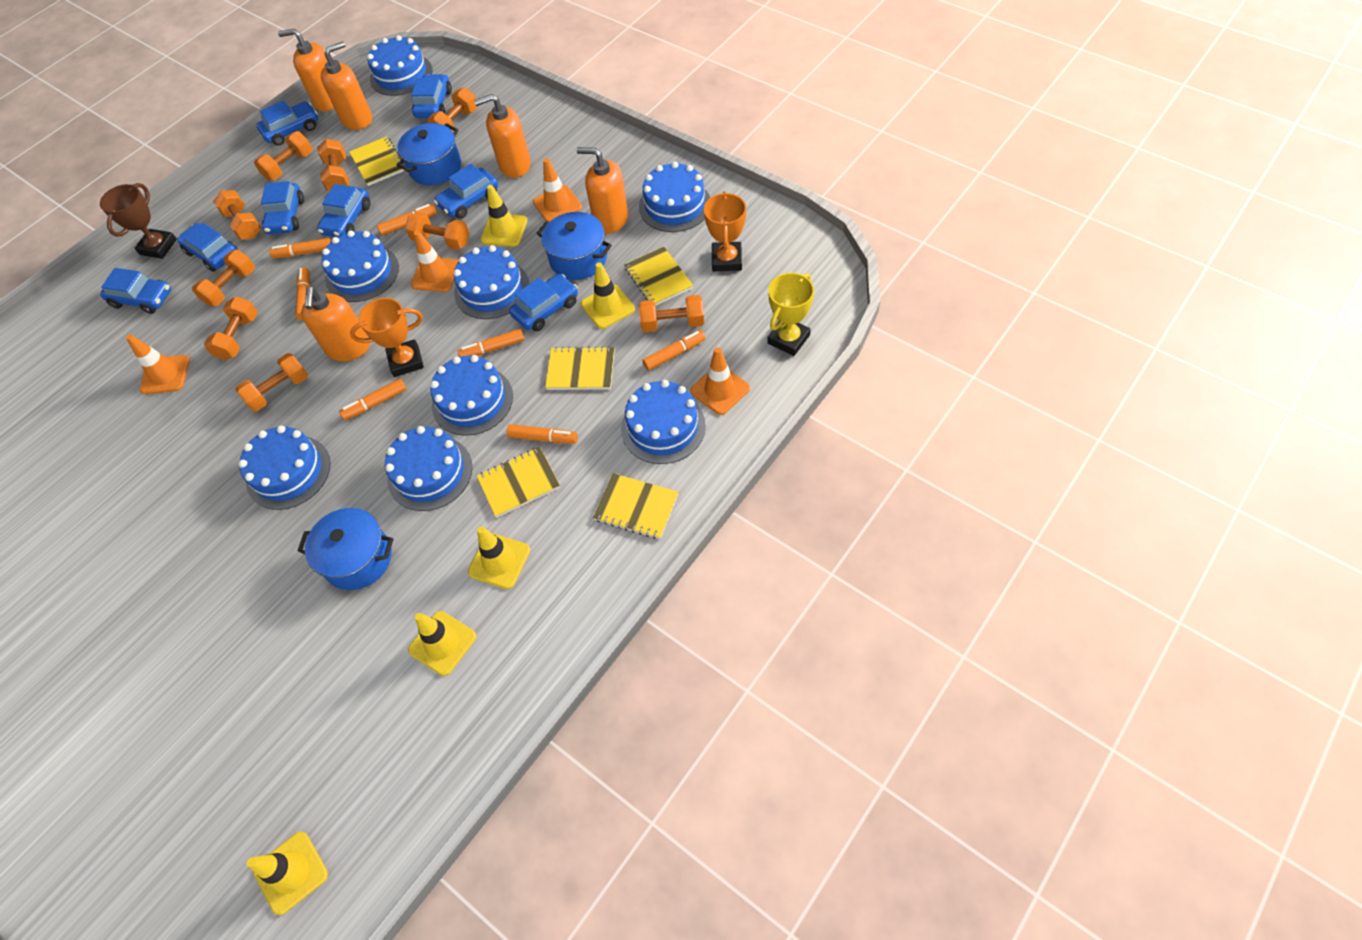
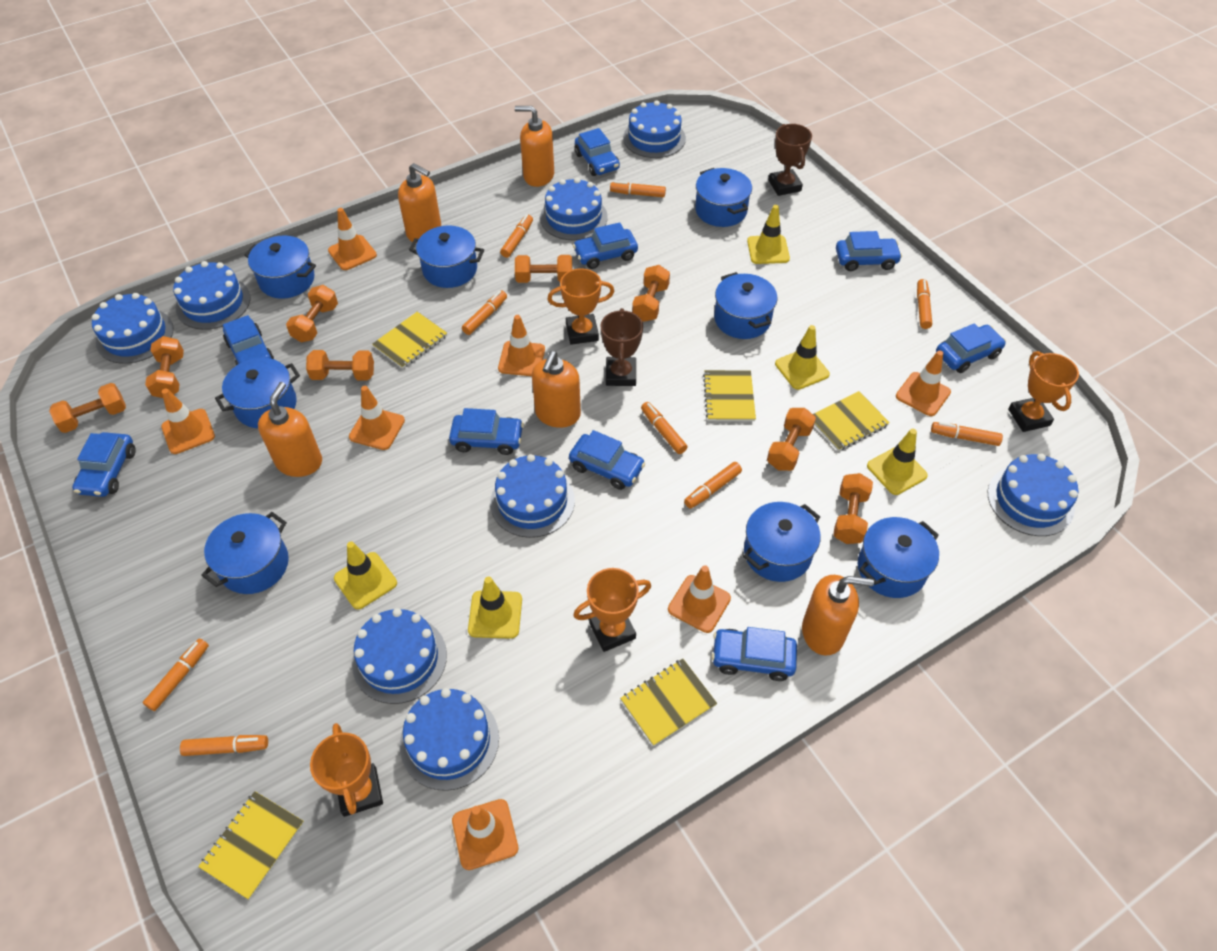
blue car: [100,268,171,314] [177,223,238,272] [256,100,318,146] [261,181,304,234] [317,184,370,237] [411,74,452,118] [434,164,498,219] [509,274,578,331] = 8 -> [72,432,136,497] [223,315,274,366] [449,408,524,455] [569,430,645,490] [573,222,638,269] [575,128,620,176] [712,627,797,681] [836,231,902,271] [936,323,1006,373] = 9
blue pot: [297,508,394,590] [396,123,461,185] [537,212,612,280] = 3 -> [201,512,289,594] [215,358,300,428] [244,235,316,299] [409,225,484,288] [695,168,752,227] [714,272,777,339] [743,502,821,582] [858,517,939,598] = 8
brown trophy: [100,183,177,259] = 1 -> [600,308,643,386] [769,124,812,196] = 2
orange dumbbell: [192,250,255,306] [204,296,258,360] [213,190,261,240] [235,353,308,411] [254,131,313,181] [317,139,350,191] [405,212,469,250] [428,87,478,132] [639,295,704,332] = 9 -> [49,383,126,433] [145,336,184,398] [286,285,338,343] [306,350,374,381] [515,255,572,283] [632,265,670,322] [767,408,816,471] [833,473,873,544] = 8
orange marker: [269,238,332,258] [295,267,310,320] [339,379,407,420] [377,204,437,236] [458,329,524,357] [507,424,578,444] [642,330,705,371] = 7 -> [143,639,209,711] [180,735,268,756] [462,291,507,335] [500,214,533,258] [610,181,666,197] [641,402,687,454] [684,462,742,509] [917,279,932,329] [931,422,1003,446] = 9
orange traffic cone: [126,334,190,394] [411,230,459,292] [533,158,582,222] [690,347,750,415] = 4 -> [161,389,215,454] [328,208,377,270] [349,386,405,450] [452,799,518,870] [498,315,545,376] [668,565,731,633] [896,351,951,416] = 7
orange trophy: [350,298,424,377] [704,191,746,271] = 2 -> [310,723,383,817] [548,268,615,345] [573,568,651,652] [1008,351,1079,432] = 4
yellow trophy: [767,273,814,356] = 1 -> none = 0

